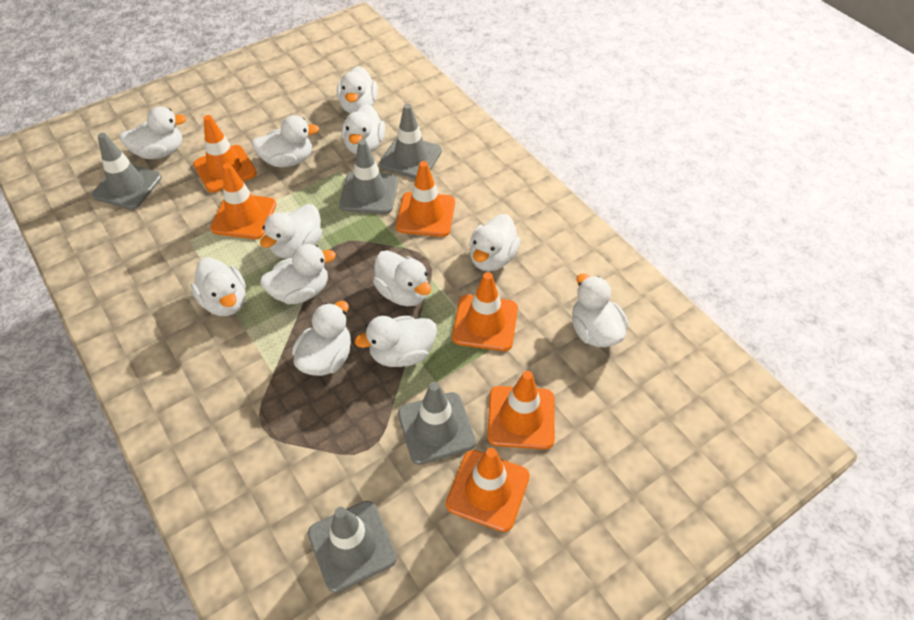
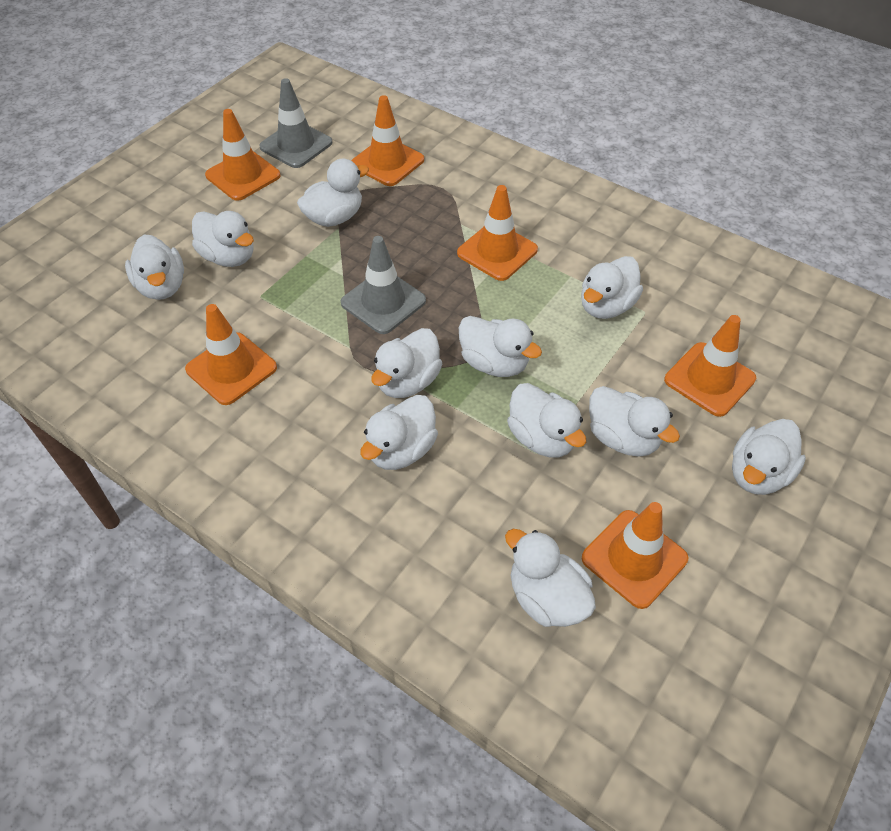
grey traffic cone: [92,133,162,210] [308,501,397,593] [339,139,398,214] [379,104,442,179] [398,382,476,465] = 5 -> [259,78,332,168] [341,236,426,334] = 2
white duck: [119,106,187,159] [191,257,246,316] [252,115,320,167] [260,204,322,258] [260,244,336,304] [292,301,351,376] [337,66,378,114] [342,104,385,155] [355,316,437,367] [373,250,431,306] [469,214,520,271] [572,273,629,347] = 12 -> [125,234,184,300] [192,211,254,267] [297,159,369,227] [360,395,438,470] [371,328,442,398] [459,316,542,377] [505,529,596,627] [507,383,586,457] [581,256,643,319] [589,386,680,457] [732,419,806,495] = 11

